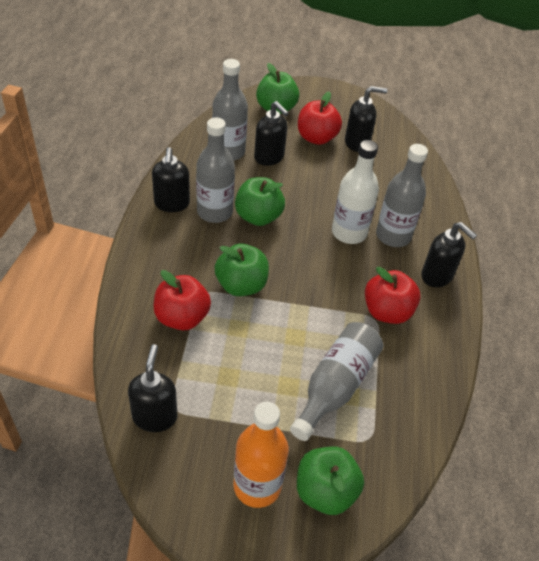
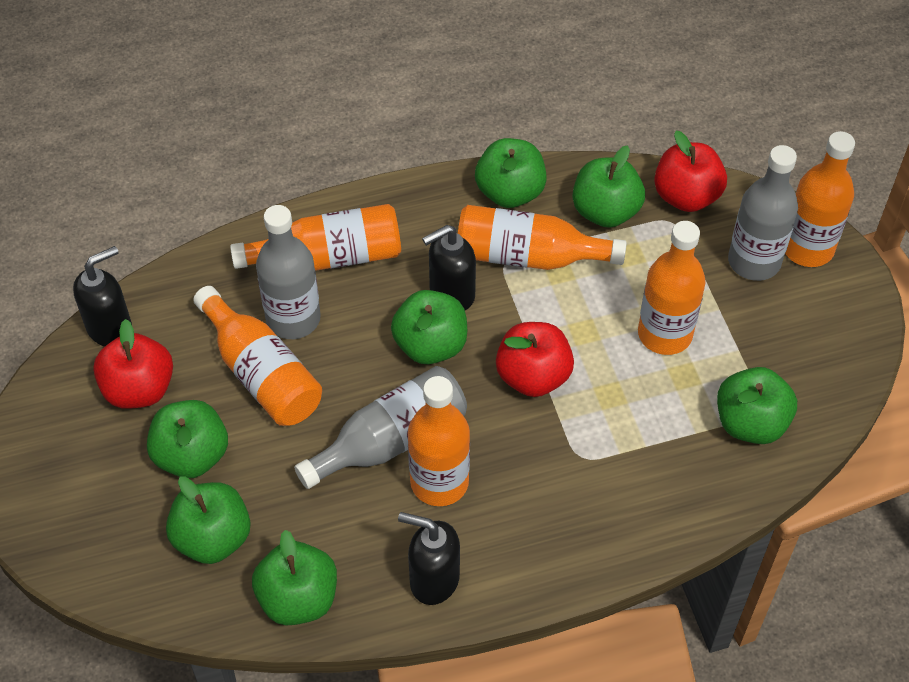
black soap dispenser: [128,344,177,432] [152,147,190,212] [254,101,289,166] [345,86,387,152] [421,222,477,287] = 5 -> [73,246,132,347] [398,512,460,605] [422,225,476,310] = 3
green apple: [215,244,269,296] [235,177,285,226] [256,63,299,114] [297,446,364,515] = 4 -> [147,400,228,478] [166,476,251,564] [252,530,337,625] [391,290,467,364] [475,138,547,208] [573,146,645,228] [717,367,797,444] = 7
grey bottle: [196,117,235,223] [212,59,248,161] [290,322,383,441] [376,144,428,247] = 4 -> [256,205,321,339] [294,366,467,489] [728,145,798,281] = 3
orange bottle: [233,402,289,508] = 1 -> [193,286,322,426] [230,204,401,271] [408,376,470,506] [458,205,627,270] [638,221,706,355] [785,131,855,267] = 6
white bottle: [332,140,379,244] = 1 -> none = 0

